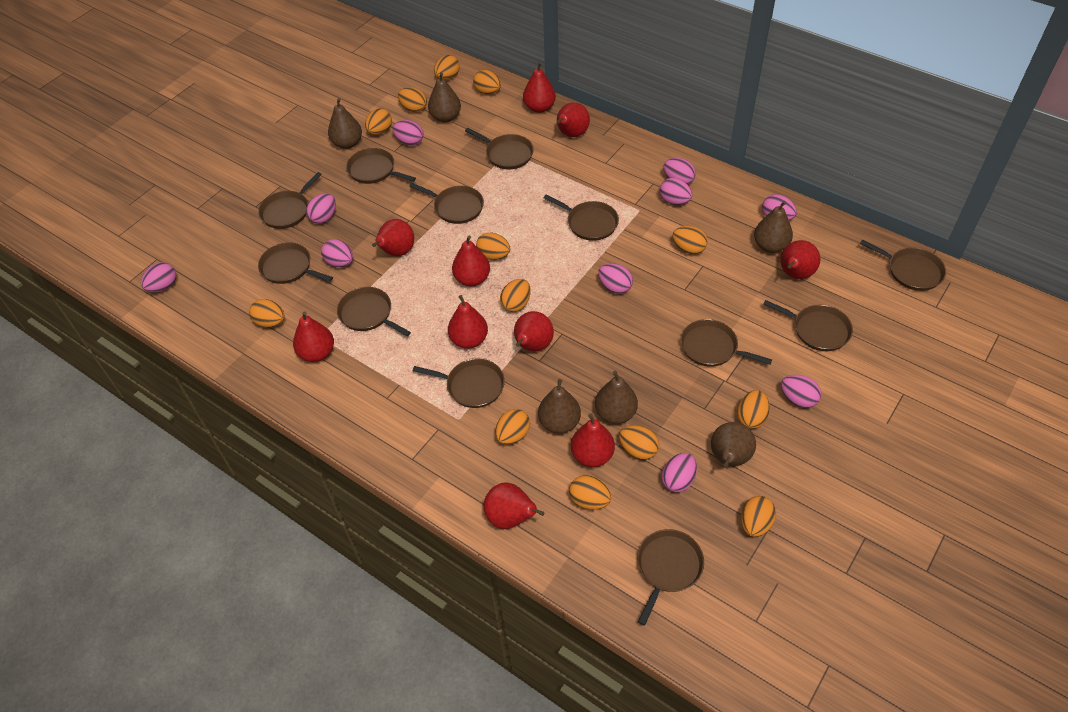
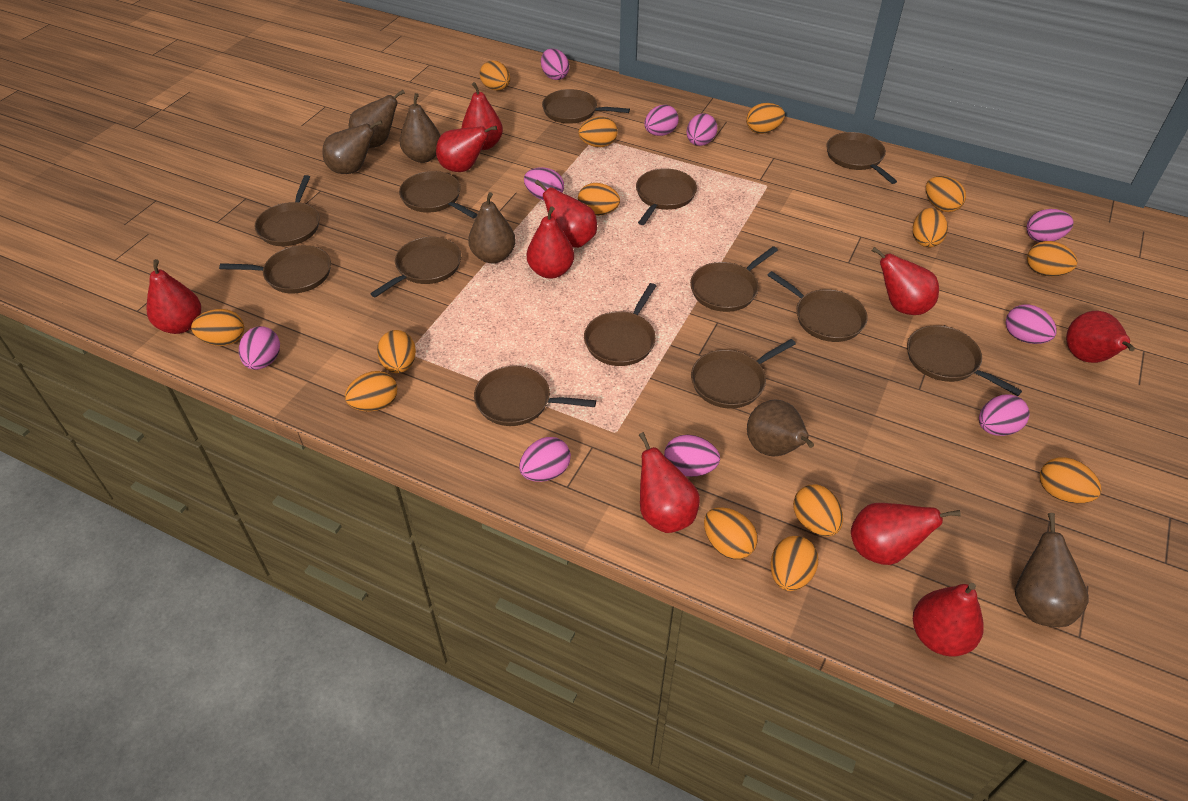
brown pan: [258,172,322,229] [258,242,333,284] [337,287,411,336] [346,148,416,184] [409,183,484,224] [413,358,505,408] [465,128,534,169] [544,194,619,241] [637,529,704,626] [681,319,772,367] [763,300,853,351] [860,240,946,291] = 12 -> [219,245,331,294] [255,175,320,246] [370,237,461,297] [399,171,478,218] [474,366,596,426] [542,89,630,124] [584,283,656,366] [636,168,697,225] [690,246,778,312] [691,339,796,409] [767,271,868,342] [826,132,897,184] [907,326,1022,396] = 13
orange egg: [249,299,285,328] [365,108,392,135] [398,87,427,113] [434,55,460,80] [473,70,501,94] [476,233,510,260] [495,409,530,445] [500,279,531,312] [569,475,611,510] [619,425,659,460] [672,226,708,254] [737,390,770,429] [741,496,776,537] = 13 -> [191,309,244,346] [345,371,397,411] [377,330,416,373] [480,60,510,90] [578,116,618,147] [578,183,620,216] [704,507,758,560] [746,103,785,134] [770,536,818,591] [793,485,843,536] [913,208,948,247] [926,176,966,212] [1027,241,1077,276] [1040,457,1102,503] = 14

